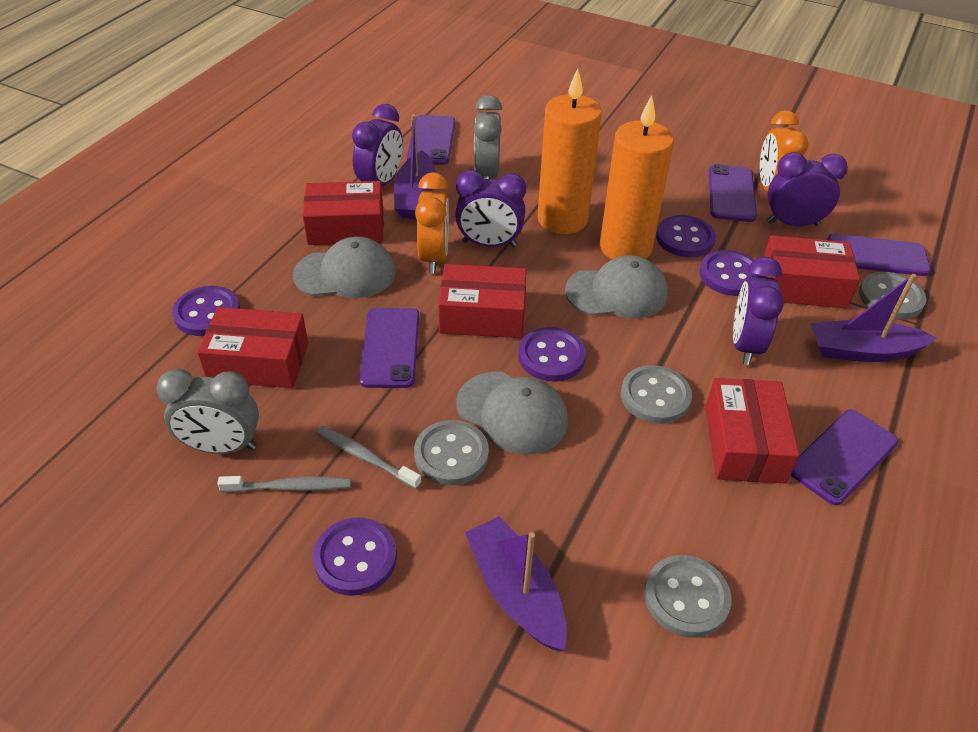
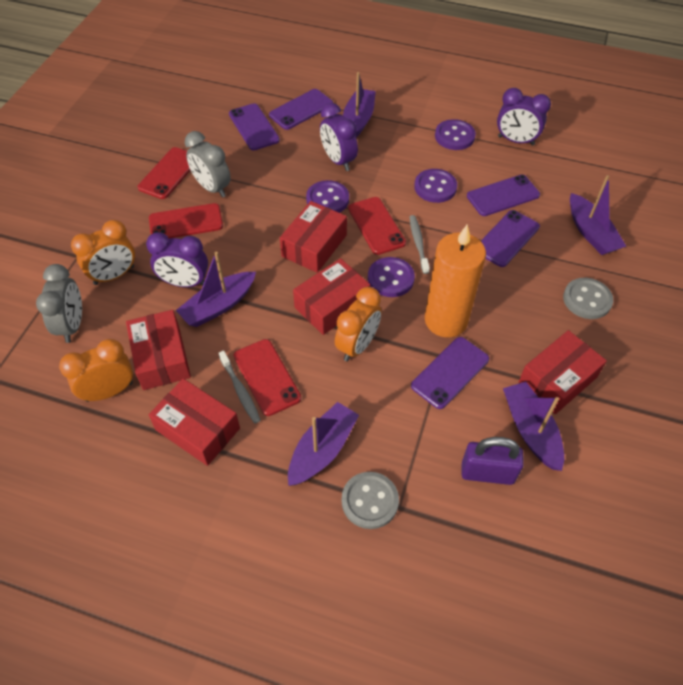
grey button: [414,420,489,485] [621,365,692,424] [644,555,732,638] [859,272,927,319] = 4 -> [341,472,399,529] [563,278,613,319] = 2
grey cap: [293,237,395,298] [456,372,568,454] [565,255,668,318] = 3 -> none = 0
orange candle: [537,69,602,234] [600,95,674,259] = 2 -> [425,225,486,338] = 1
orange clock: [415,172,449,274] [760,110,808,191] = 2 -> [59,339,133,402] [71,220,135,285] [335,287,381,362] = 3
purple boat: [394,114,436,219] [465,516,567,651] [810,274,937,362] = 3 -> [176,252,256,327] [288,402,359,486] [343,72,376,138] [503,381,564,471] [570,175,626,255] = 5
purple button: [172,286,240,336] [313,517,397,596] [519,327,586,382] [656,215,716,257] [699,250,762,296] = 5 -> [306,180,349,213] [368,257,415,297] [414,169,457,203] [435,119,476,150] = 4
purple clock: [352,104,403,186] [455,170,526,247] [733,257,784,365] [767,152,848,226] = 4 -> [146,232,208,287] [320,103,358,171] [497,88,551,146] = 3
purple padlock: none = 0 -> [461,437,524,485] = 1
red phone: none = 0 -> [138,147,191,199] [149,203,223,238] [233,339,301,416] [348,197,406,255] = 4

